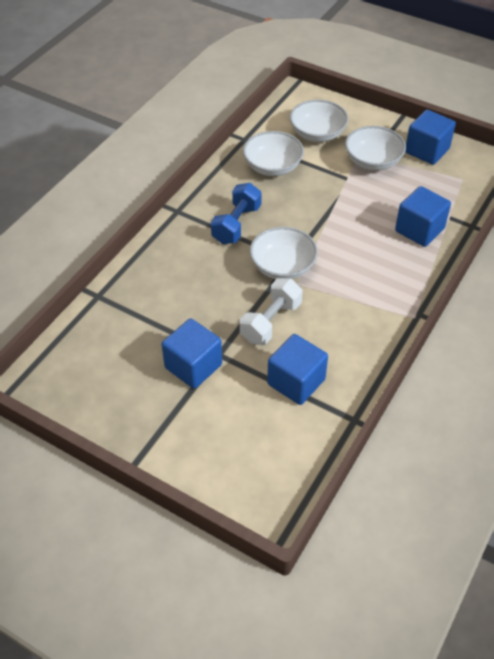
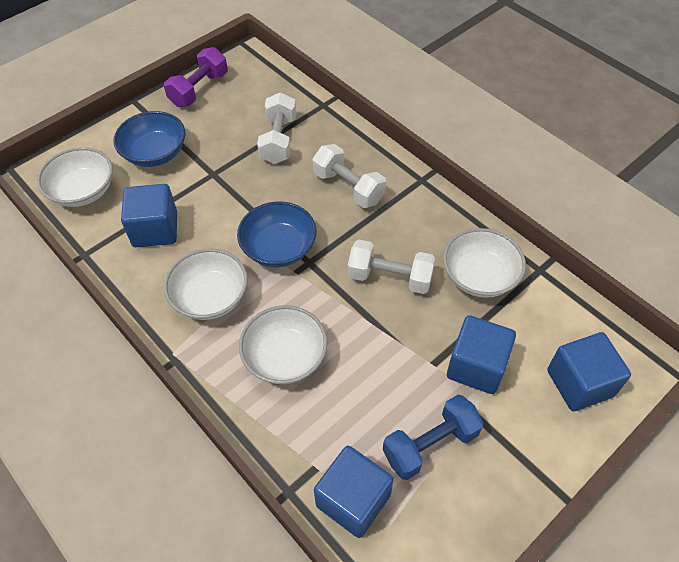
blue bowl: none = 0 -> [114,111,185,167] [237,202,317,267] = 2
purple dumbbell: none = 0 -> [164,47,228,107] = 1
white dumbbell: [240,278,303,345] = 1 -> [257,92,296,164] [312,144,386,208] [348,240,435,294] = 3

